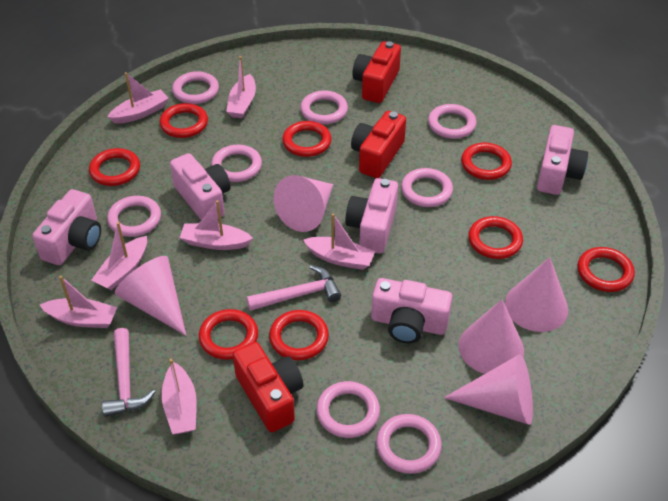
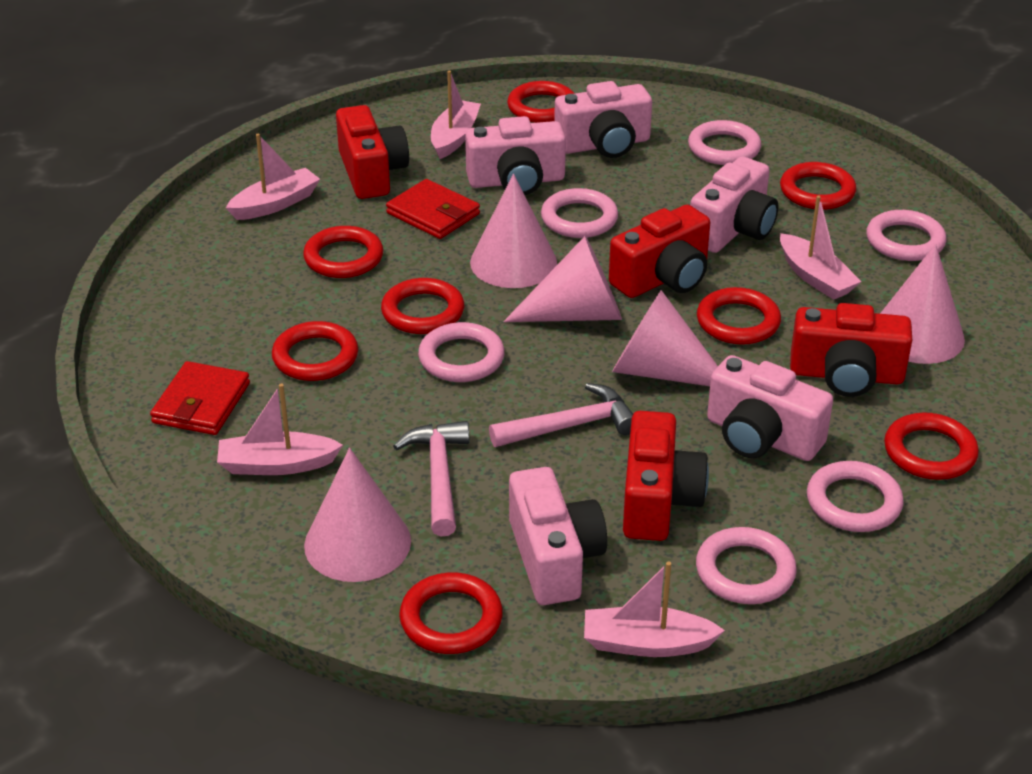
pink boat: [40,276,117,328] [91,222,147,290] [107,72,169,124] [162,359,197,434] [180,200,253,250] [226,56,256,118] [303,214,375,270] = 7 -> [217,384,343,475] [226,134,320,220] [431,71,481,159] [584,561,725,657] [780,196,862,300] = 5
pink ring: [107,196,161,237] [172,71,219,104] [211,145,262,182] [300,91,348,124] [316,381,380,438] [376,414,442,474] [401,168,453,207] [428,104,476,139] = 8 -> [418,322,505,382] [541,188,618,238] [688,120,761,165] [696,527,797,604] [807,461,904,532] [866,210,946,261] = 6
red camera: [233,342,303,432] [351,111,406,178] [352,41,401,103] = 3 -> [336,105,409,199] [609,205,710,298] [623,411,709,541] [790,303,912,397] = 4
red wallet: none = 0 -> [150,361,250,435] [386,179,480,239] = 2

